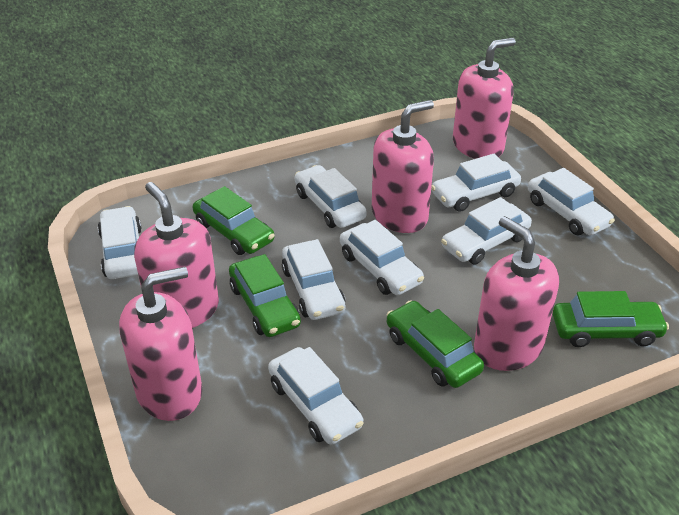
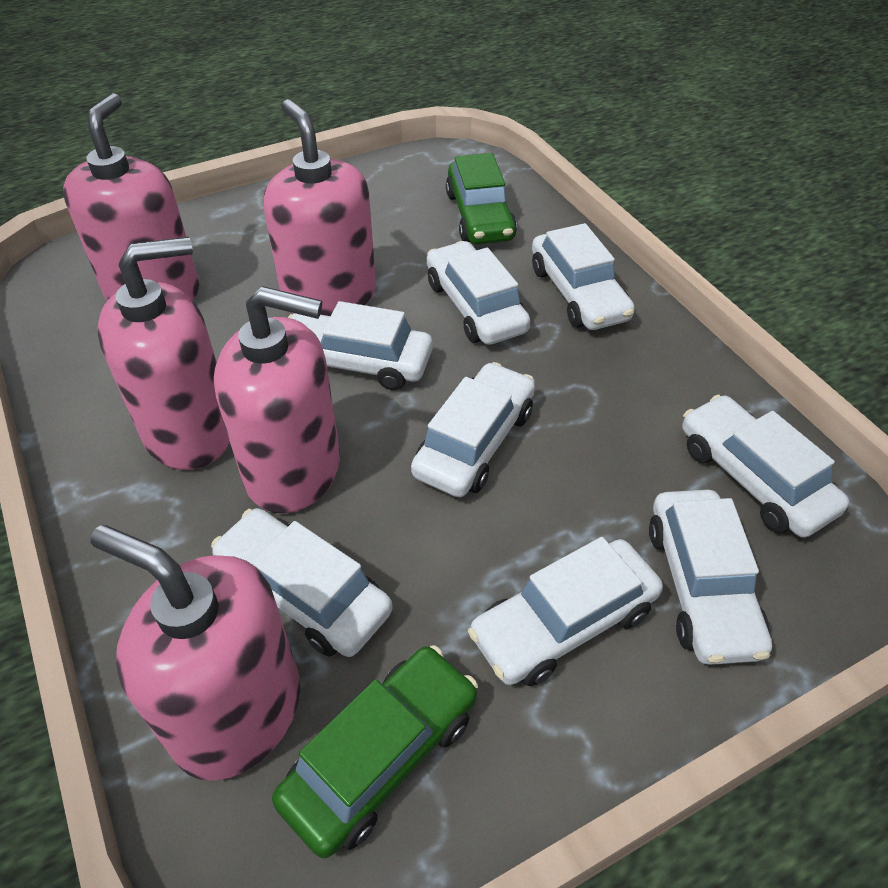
green car: [193,186,275,255] [229,254,301,337] [386,300,484,388] [553,291,669,347] = 4 -> [272,645,478,858] [446,153,517,244] = 2

